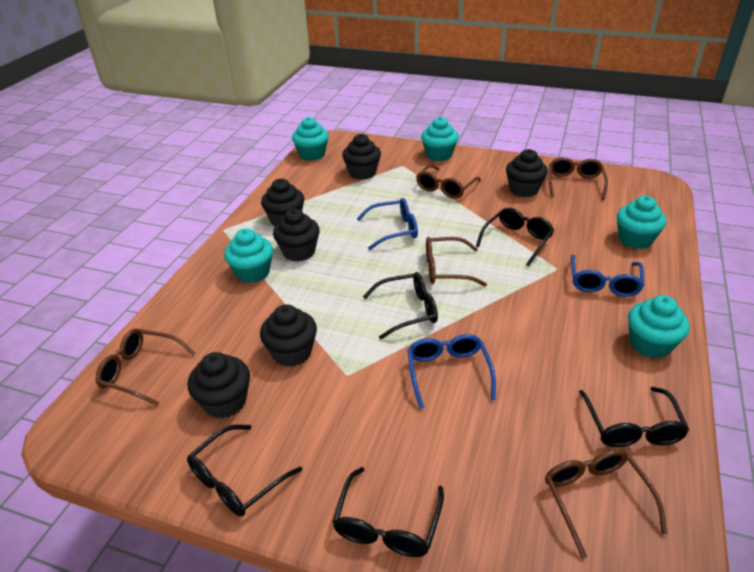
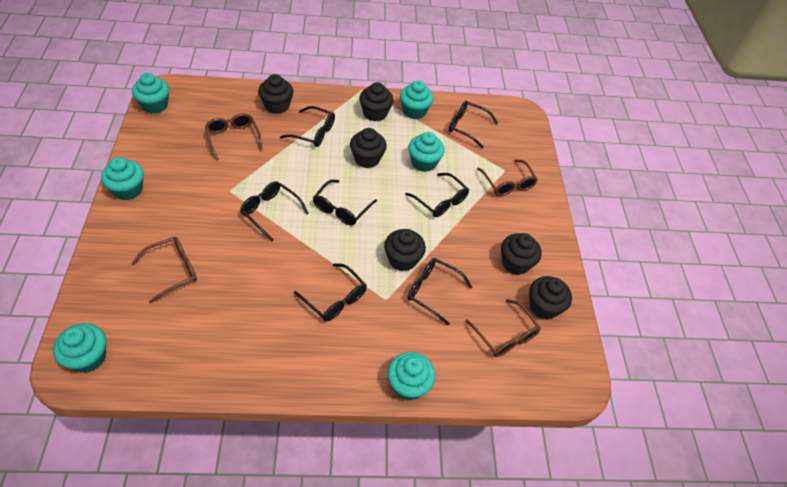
black glasses: [187,424,302,517] [332,467,444,557] [363,272,438,339] [476,208,554,266] [579,387,689,447] = 5 -> [240,181,309,242] [280,106,335,147] [294,263,367,321] [313,179,377,225] [405,173,469,217] [408,258,472,325] [449,100,498,148] = 7
blue glasses: [357,198,418,250] [407,334,496,409] [571,255,644,297] = 3 -> none = 0
brown glasses: [96,328,196,406] [416,164,481,199] [426,237,487,286] [545,449,667,559] [549,157,608,200] = 5 -> [132,237,197,304] [205,113,262,161] [465,299,541,357] [477,159,538,196] = 4
turquoise cupcake: [224,228,273,283] [292,117,329,161] [421,117,458,161] [617,196,666,249] [628,295,690,359] = 5 -> [53,323,106,373] [101,157,144,200] [132,73,169,114] [388,352,435,400] [400,81,434,119] [408,132,445,172] = 6

